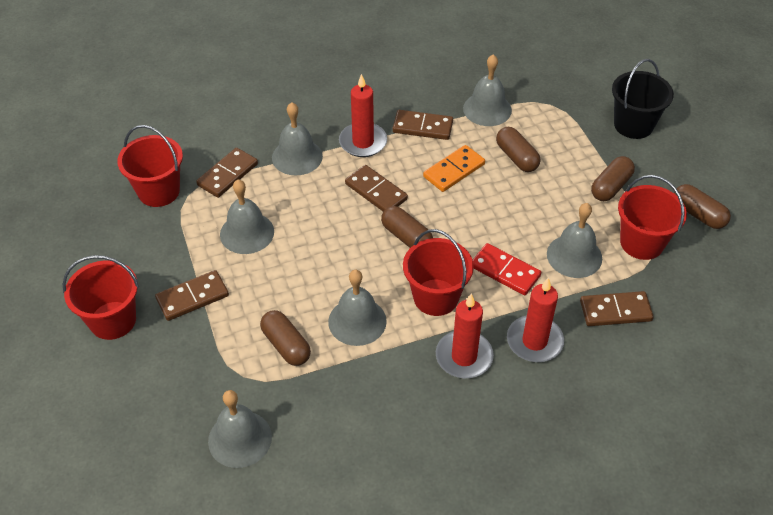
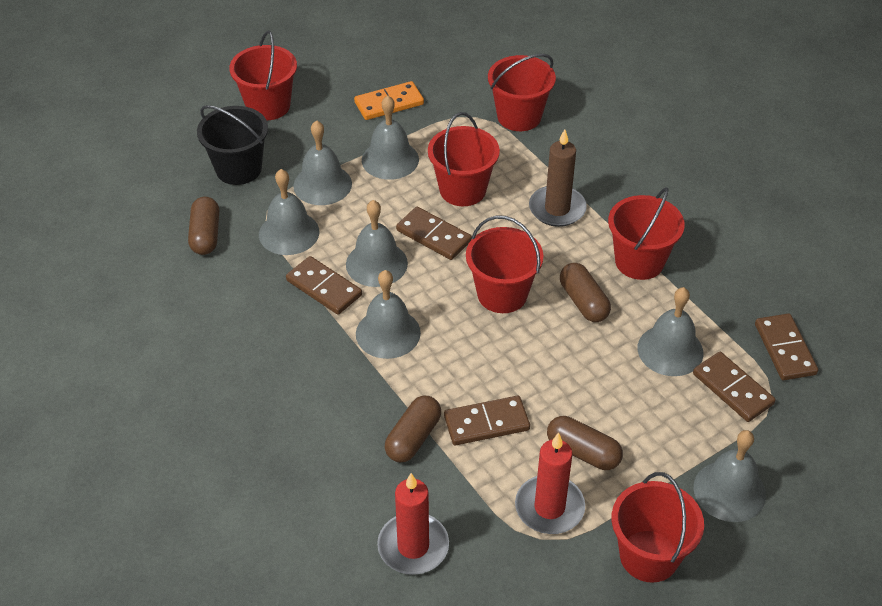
brown candle: none = 0 -> [529,129,587,227] = 1
brown capsule: [260,310,311,366] [381,206,433,248] [496,127,540,172] [591,156,635,201] [674,184,731,229] = 5 -> [188,197,219,255] [385,396,441,462] [547,416,623,470] [560,263,611,322] = 4
grey bell: [208,390,272,468] [220,179,274,254] [272,102,323,175] [328,270,387,346] [463,54,512,126] [547,203,602,278] = 6 -> [259,169,320,255] [293,120,352,205] [346,200,408,287] [356,270,421,359] [362,96,419,180] [638,287,703,376] [694,430,766,522] = 7
red bucket: [63,255,139,340] [117,125,183,207] [403,229,474,316] [618,175,687,260] = 4 -> [229,31,297,120] [428,112,500,206] [466,216,543,313] [488,54,556,131] [608,187,685,280] [612,472,704,583] = 6
red candle: [339,74,387,157] [436,294,494,378] [507,278,564,362] = 3 -> [377,473,449,575] [515,432,585,534] = 2
red domino: [473,243,541,295] = 1 -> none = 0

